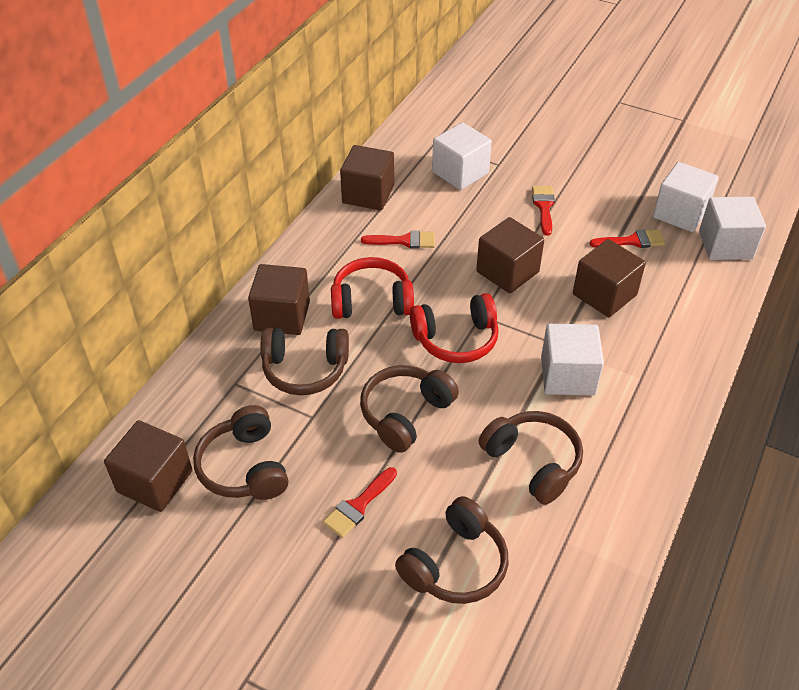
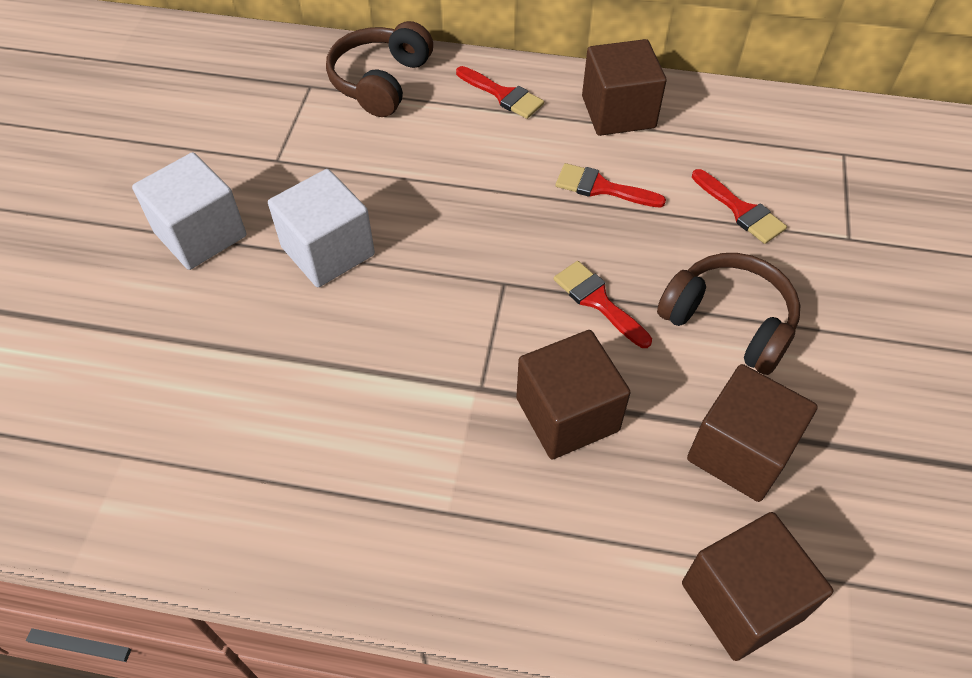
brown cube: [104,420,193,512] [248,264,310,335] [340,145,394,210] [476,217,544,293] [573,239,646,317] = 5 -> [516,330,631,459] [582,39,666,136] [682,512,833,661] [687,364,818,502] = 4
brown headphones: [193,405,289,500] [260,327,349,395] [360,365,459,453] [395,496,508,604] [479,411,583,505] = 5 -> [326,21,433,117] [657,253,800,375] = 2
red headphones: [331,257,414,319] [410,293,499,363] = 2 -> none = 0
white cube: [432,122,492,190] [541,324,604,395] [653,162,719,232] [699,197,766,260] = 4 -> [132,152,246,270] [268,169,375,287] = 2

